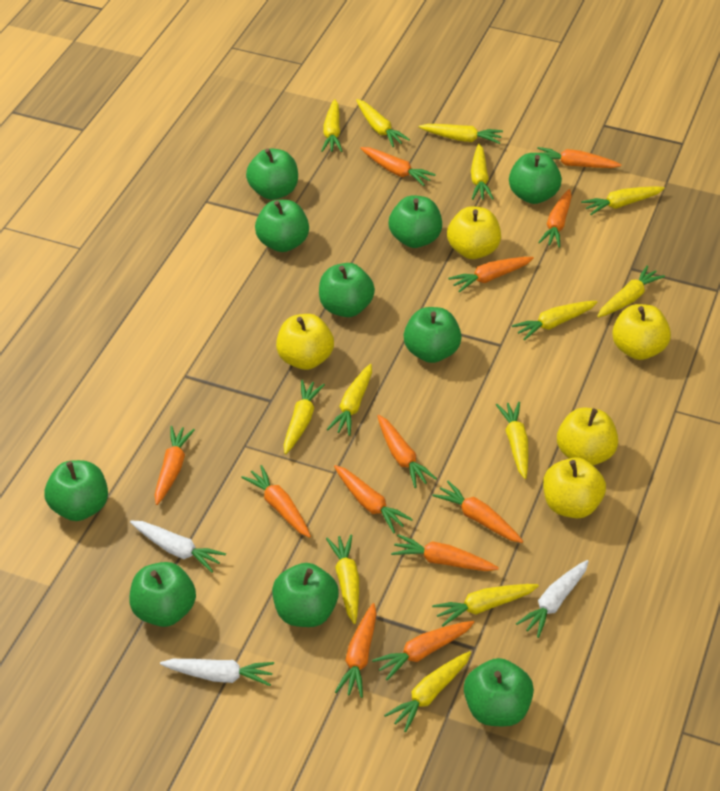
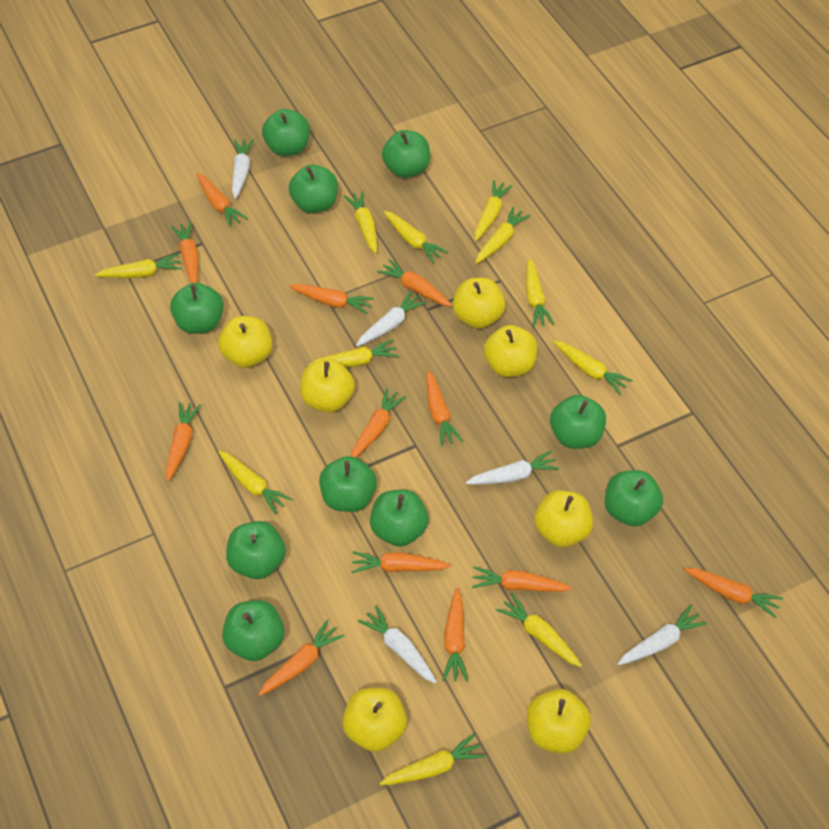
white carrot: [130,521,226,573] [160,659,274,686] [516,560,589,638] = 3 -> [232,139,254,199] [356,291,426,346] [358,606,437,684] [466,450,559,485] [618,605,707,665] = 5
yellow apple: [276,314,334,370] [447,206,501,259] [543,457,606,518] [557,408,618,466] [612,304,671,360] = 5 -> [218,316,272,368] [300,359,355,412] [343,688,407,752] [453,278,506,329] [484,325,537,377] [527,689,591,753] [534,490,593,547] = 7
yellow carrot: [284,380,325,454] [321,99,342,152] [326,535,359,624] [327,364,372,436] [356,99,410,147] [384,651,471,732] [419,124,503,144] [432,584,539,627] [471,144,494,200] [496,402,528,479] [512,301,597,341] [581,186,665,215] [597,266,665,318] = 13 -> [95,254,182,278] [218,450,292,514] [308,340,399,367] [344,191,377,254] [380,734,485,785] [384,211,448,263] [475,180,513,241] [475,207,530,264] [496,594,582,667] [526,258,554,327] [553,340,633,395] = 11

